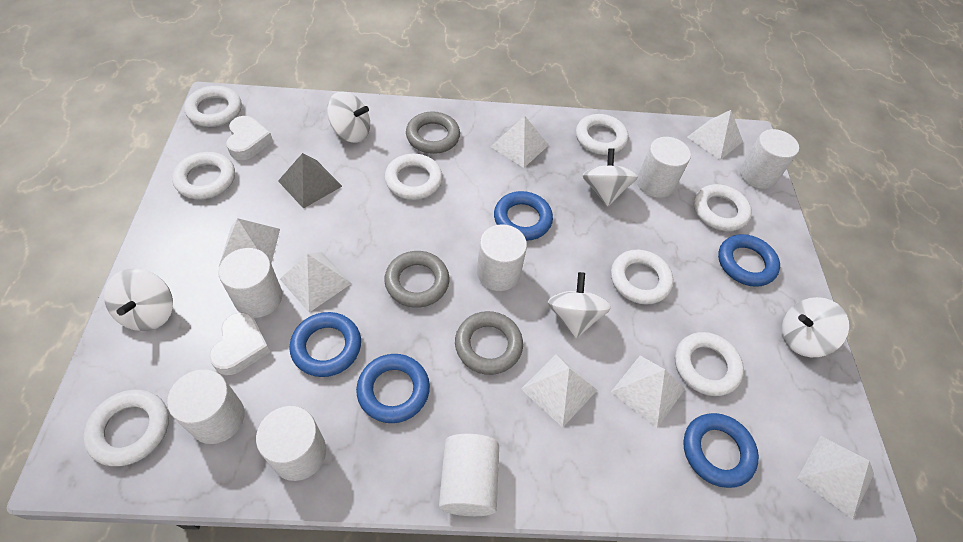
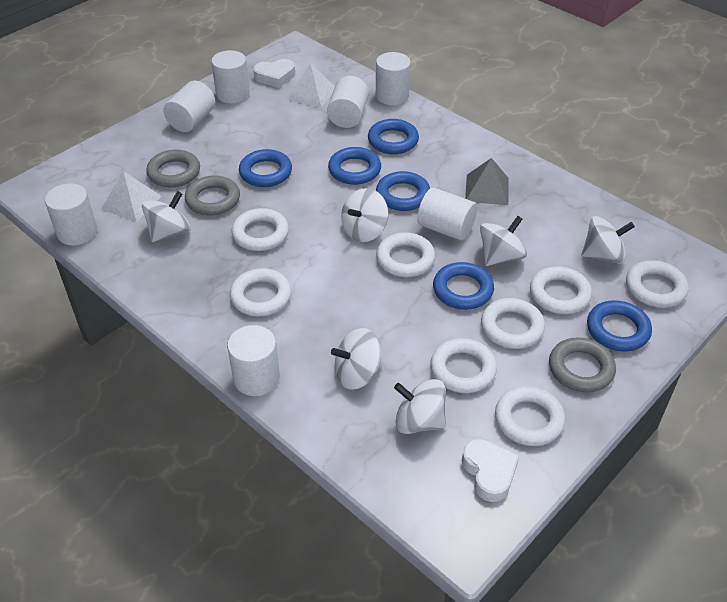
blue ring: [289,312,361,377] [356,354,430,423] [494,191,553,241] [683,413,759,488] [718,234,780,287] = 5 -> [239,149,292,187] [328,147,381,185] [368,119,419,154] [376,171,430,211] [433,262,494,310] [587,300,652,352] = 6
white pyramid: [219,218,280,267] [280,252,352,312] [490,116,549,168] [521,354,597,427] [611,356,685,428] [688,110,743,160] [798,436,874,519] = 7 -> [101,171,162,222] [287,63,335,108] = 2
white spinning top: [104,268,173,331] [327,92,370,143] [548,272,611,339] [582,148,637,206] [782,297,849,357] = 5 -> [142,191,191,242] [331,328,382,390] [341,188,388,242] [394,379,446,434] [480,216,527,266] [582,216,635,264] = 6

